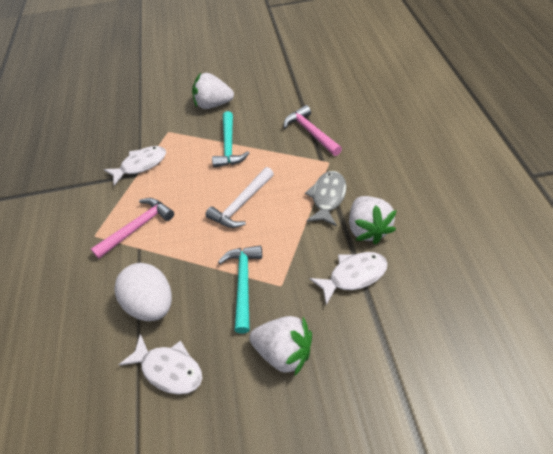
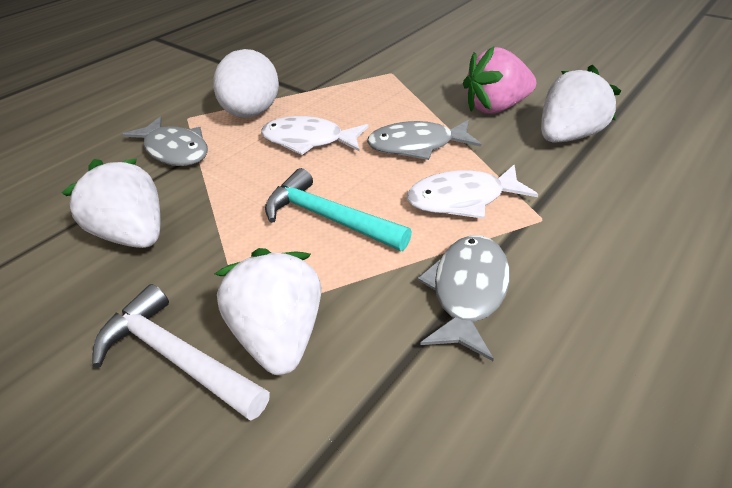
grey fish: [305,171,347,226] = 1 -> [122,117,208,166] [367,120,481,160] [417,235,510,361] = 3
pink hammer: [91,198,174,259] [284,105,342,156] = 2 -> none = 0
pink strawberry: none = 0 -> [463,46,536,114] = 1
turquoise hammer: [212,111,249,168] [218,245,262,334] = 2 -> [265,168,412,251] = 1
white fish: [104,146,166,186] [119,334,202,394] [309,252,388,305] = 3 -> [261,116,369,155] [407,165,538,219] = 2

